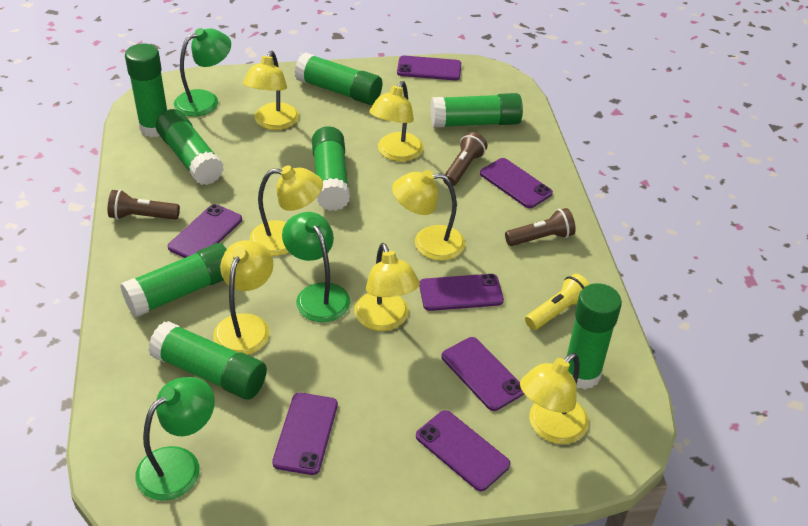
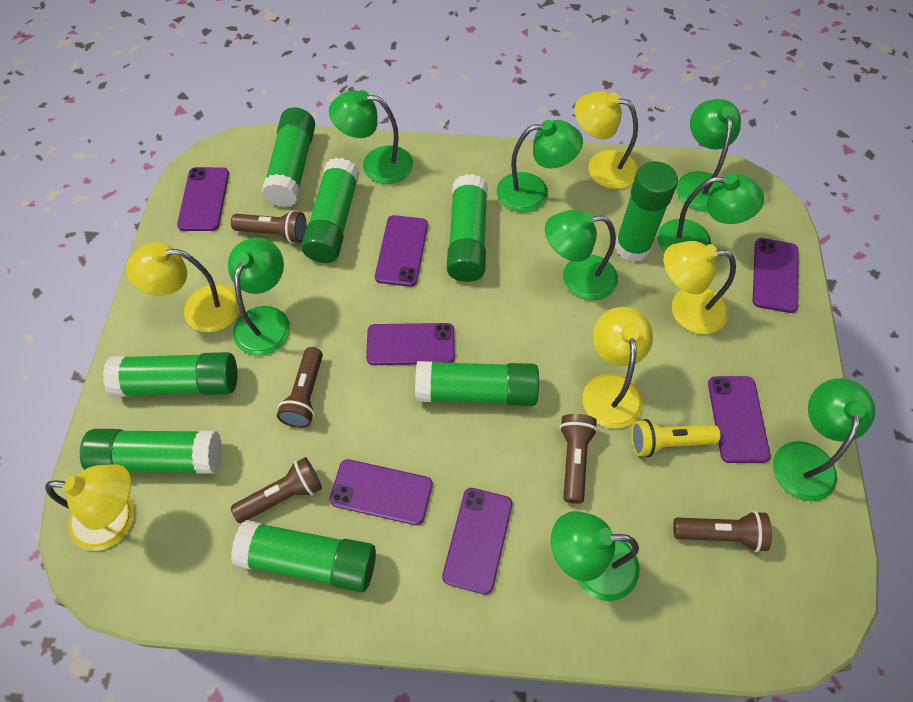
brown flashlight: [108,190,180,220] [443,132,487,186] [505,208,576,246] = 3 -> [231,210,307,243] [231,457,322,523] [277,347,323,428] [560,414,598,504] [673,511,772,552] = 5
green lamp: [135,377,215,501] [174,28,231,117] [282,212,350,322] = 3 -> [228,237,290,356] [329,90,413,184] [497,120,583,212] [545,210,618,301] [551,511,640,601] [657,174,764,253] [676,99,741,212] [773,378,875,501] = 8
yellow lamp: [213,240,273,355] [243,51,299,130] [250,165,323,256] [354,243,420,331] [369,81,423,162] [392,170,465,261] [520,353,589,444] = 7 -> [45,464,135,551] [126,242,240,332] [575,91,639,189] [582,307,653,429] [664,241,736,334] = 5

